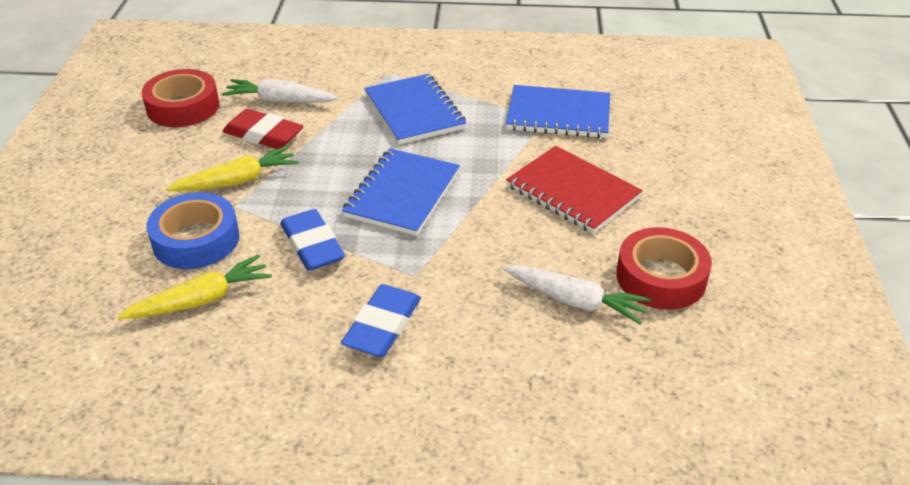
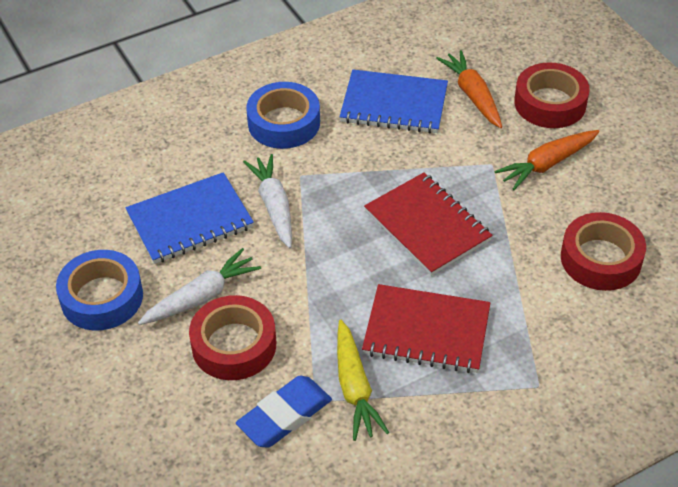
blue eraser: [280,209,345,271] [341,284,421,357] = 2 -> [236,376,332,448] = 1
blue notebook: [342,148,460,236] [364,74,466,144] [506,85,610,138] = 3 -> [126,172,254,264] [339,70,448,133] = 2
blue tape: [146,193,239,269] = 1 -> [56,250,143,331] [246,82,320,149] = 2
orange carrot: none = 0 -> [436,50,502,128] [494,130,600,190] = 2
red eraser: [222,109,303,149] = 1 -> none = 0
red notebook: [506,146,643,234] = 1 -> [362,284,491,373] [364,172,493,276] = 2
red tape: [142,69,219,127] [616,227,712,310] = 2 -> [189,295,276,380] [514,62,590,128] [561,212,646,291] = 3
yellow carrot: [117,255,272,319] [166,146,299,191] = 2 -> [337,320,389,441] = 1

